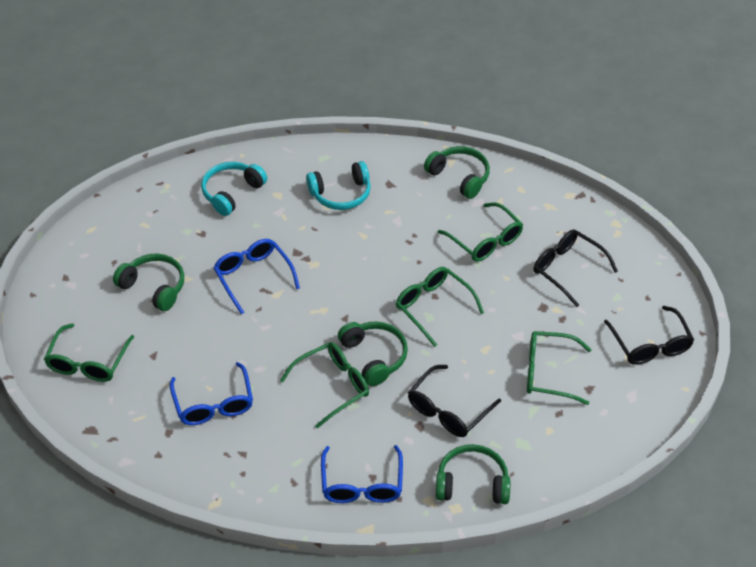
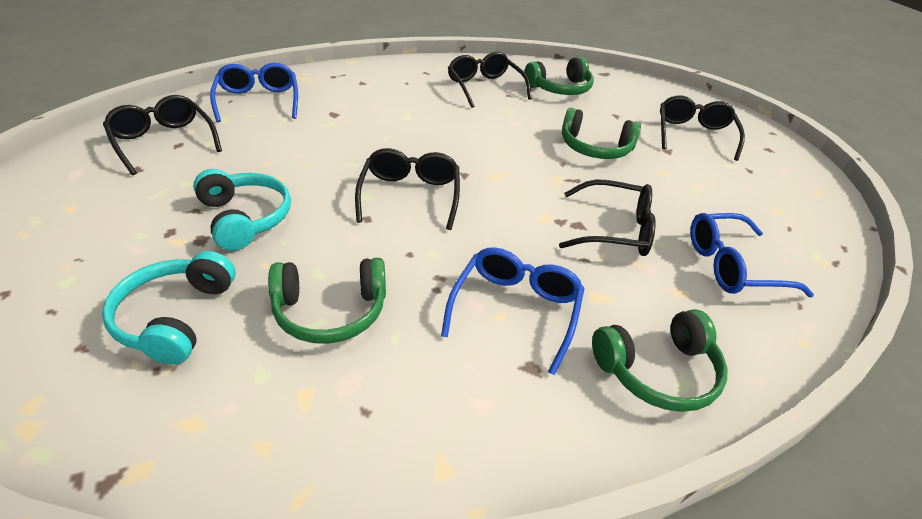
black glasses: [408,365,501,437] [534,230,618,307] [604,306,694,365] = 3 -> [103,95,222,175] [355,148,460,230] [448,52,532,108] [559,179,656,256] [660,96,745,161] = 5
green glasses: [44,324,134,382] [280,342,369,429] [396,267,484,347] [438,202,523,262] [527,331,591,405] = 5 -> none = 0

